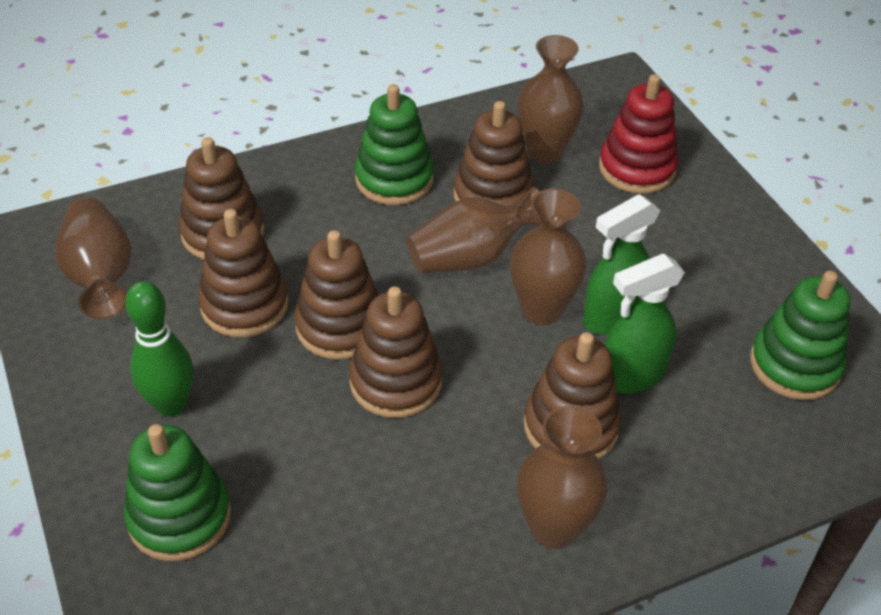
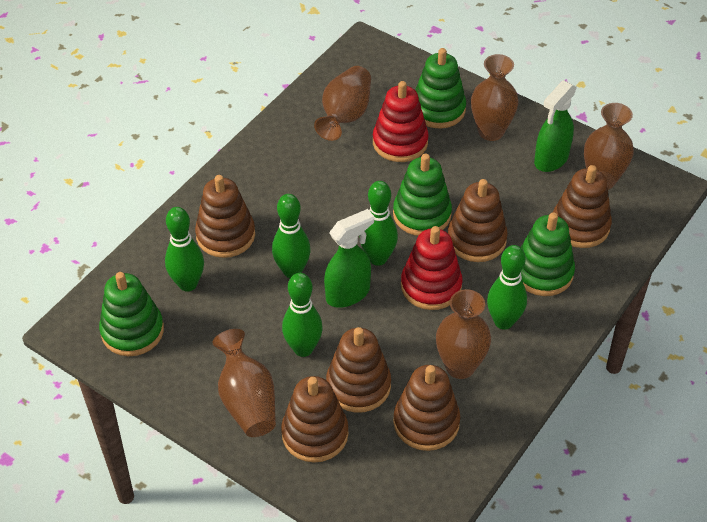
green bowling pin: [125,281,194,417] = 1 -> [165,207,204,292] [272,194,311,278] [282,273,323,357] [361,181,398,266] [487,245,527,330] = 5
green stacking toy: [124,424,231,561] [355,84,434,205] [750,271,850,400] = 3 -> [99,272,164,356] [393,154,452,236] [415,48,466,128] [521,212,575,296] = 4
red stacking toy: [599,74,679,194] = 1 -> [373,81,429,162] [401,226,462,310] = 2

